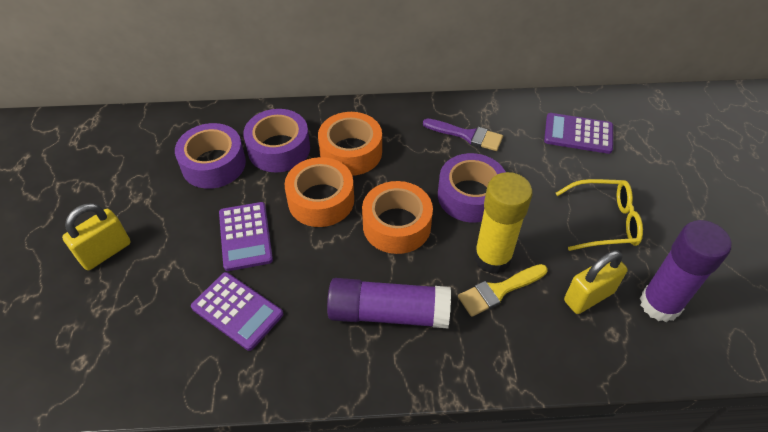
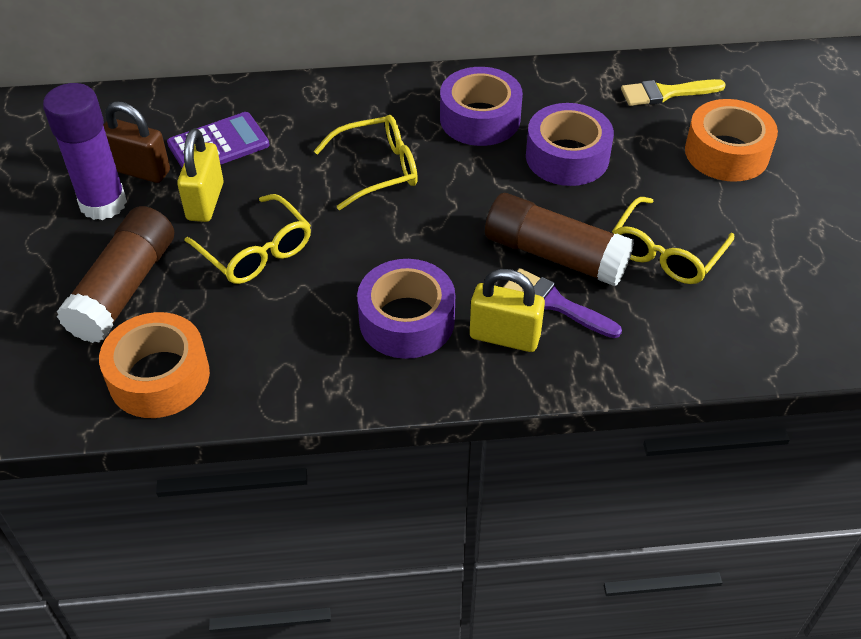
brown glue stick: none = 0 -> [57,206,174,343] [485,193,634,286] = 2
brown padlock: none = 0 -> [103,101,170,183] = 1
orange tape: [285,157,354,227] [318,112,382,176] [362,181,433,254] = 3 -> [99,312,210,418] [685,99,778,182] = 2
purple calculator: [191,272,283,351] [219,202,273,271] [544,113,613,154] = 3 -> [167,112,269,168] = 1
purple glue stick: [327,278,451,328] [640,220,731,322] = 2 -> [43,83,127,220] = 1
yellow glasses: [556,179,643,251] = 1 -> [185,194,311,284] [314,115,418,210] [612,197,734,284] = 3
yellow glue stick: [474,172,533,274] = 1 -> none = 0

